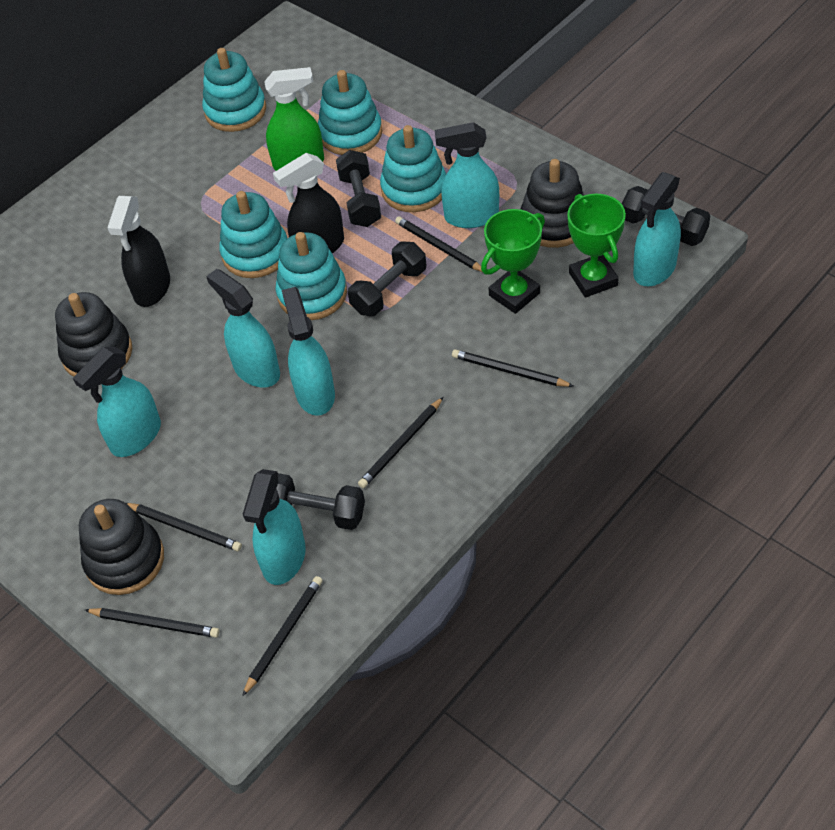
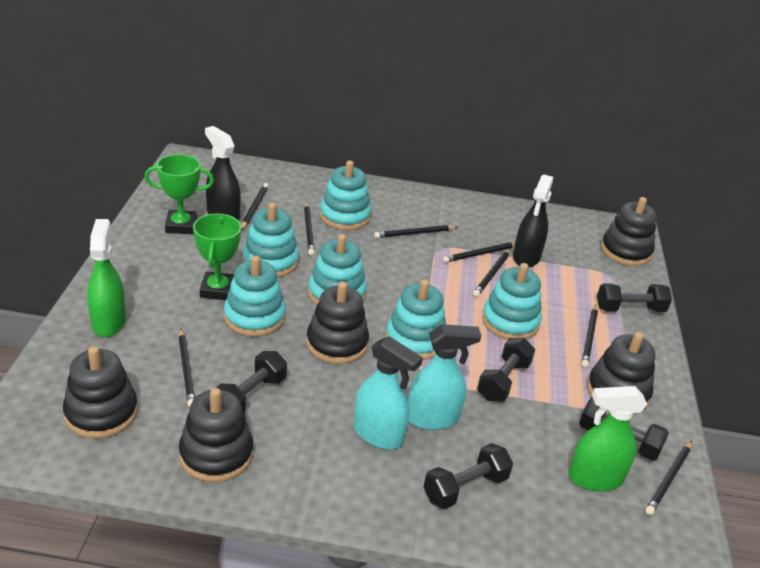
black dumbbell: [276,473,365,530] [336,150,381,227] [348,242,426,316] [622,186,710,246] = 4 -> [216,351,287,412] [424,443,513,509] [477,338,535,401] [579,397,669,461] [597,283,672,312] = 5
black pencil: [85,608,220,638] [126,503,242,551] [242,576,323,696] [358,397,443,488] [395,216,482,272] [452,349,574,387] = 6 -> [179,329,195,407] [241,183,269,230] [304,202,315,255] [374,225,457,238] [443,242,515,263] [473,249,510,297] [582,305,598,367] [645,441,692,515] = 8
black stacking toy: [55,292,132,377] [79,499,164,595] [520,159,584,248] = 3 -> [63,346,138,439] [179,388,253,482] [306,282,369,364] [587,332,656,414] [601,197,657,266] = 5
green spray bottle: [264,67,324,171] = 1 -> [87,219,126,337] [568,386,647,491] = 2
turquoise spray bottle: [73,347,161,457] [206,269,280,388] [243,469,306,585] [282,287,335,416] [435,122,499,228] [633,172,681,286] = 6 -> [354,336,423,450] [408,324,481,430] = 2
turquoise stacking toy: [202,48,266,132] [219,191,287,278] [275,232,347,320] [318,70,382,155] [380,125,446,212] = 5 -> [224,255,286,336] [242,202,299,278] [308,234,367,305] [320,160,371,230] [385,279,446,360] [482,263,542,339] = 6

